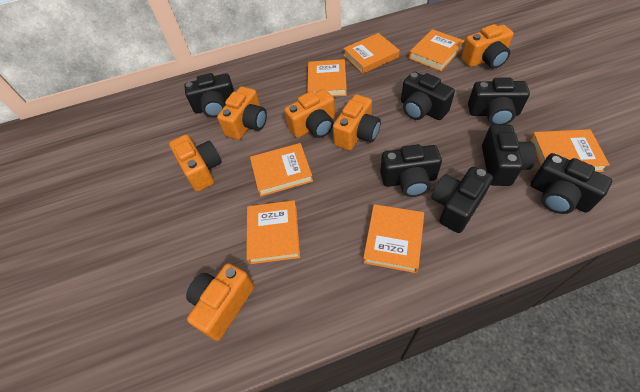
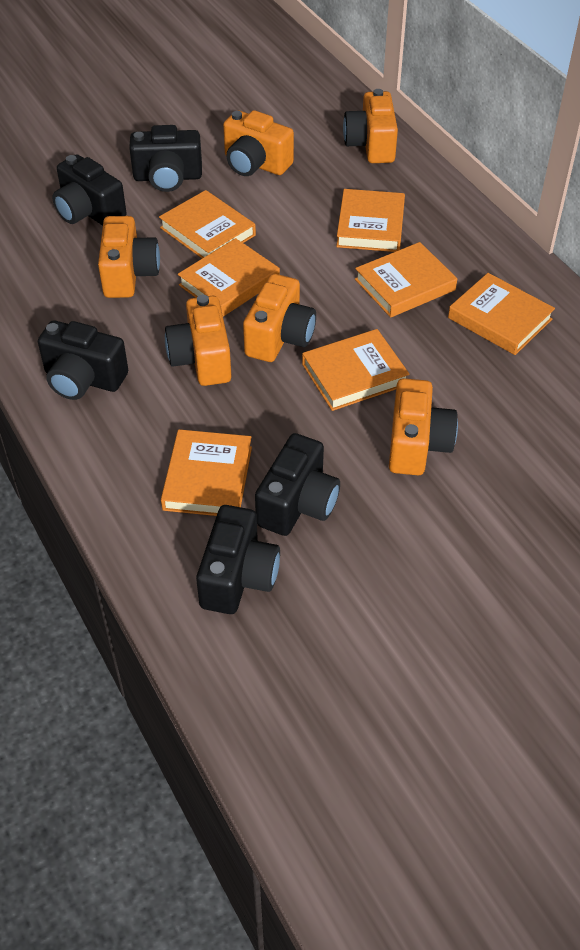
black camera: [184,73,235,118] [380,144,442,197] [401,72,455,120] [431,167,493,233] [468,78,530,125] [482,124,536,186] [530,153,612,214] = 7 -> [38,320,128,400] [52,154,126,226] [129,125,202,192] [196,505,280,614] [255,433,340,536] = 5

